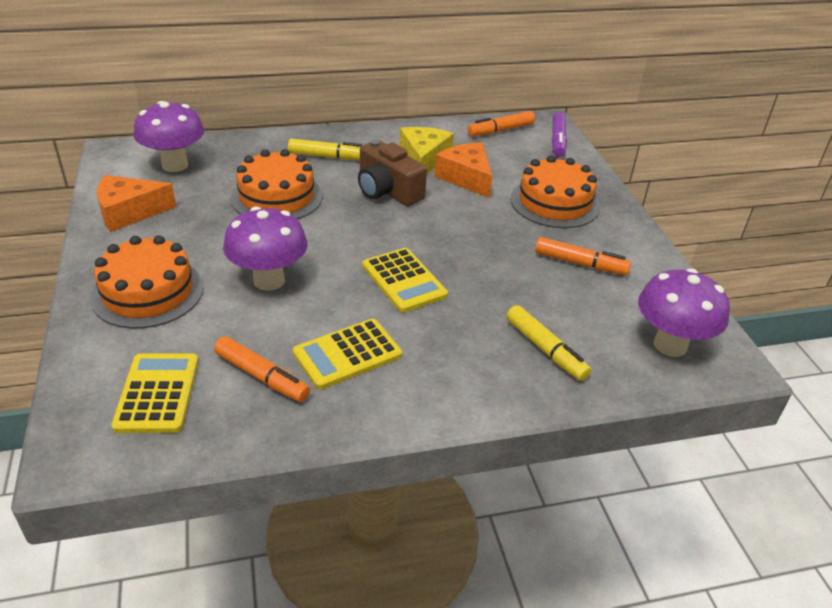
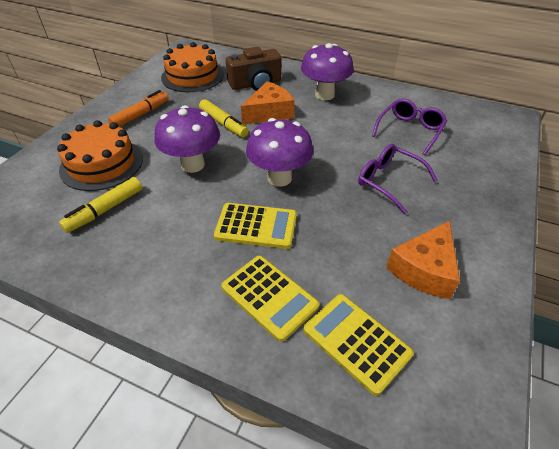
orange cake: [90,235,204,329] [230,149,323,219] [510,155,600,228] = 3 -> [57,120,143,191] [161,42,224,92] = 2
orange marker: [214,336,310,402] [468,111,535,136] [535,237,631,275] = 3 -> [108,90,169,127] = 1
purple glasses: none = 0 -> [358,144,438,214] [372,98,447,155] = 2
purple marker: [552,112,567,157] = 1 -> none = 0
yellow cheese: [399,127,454,174] = 1 -> none = 0

